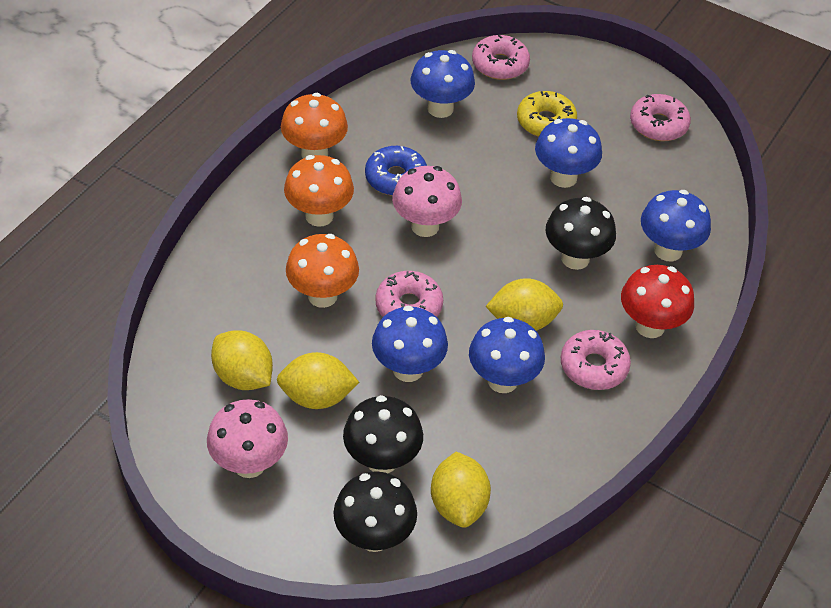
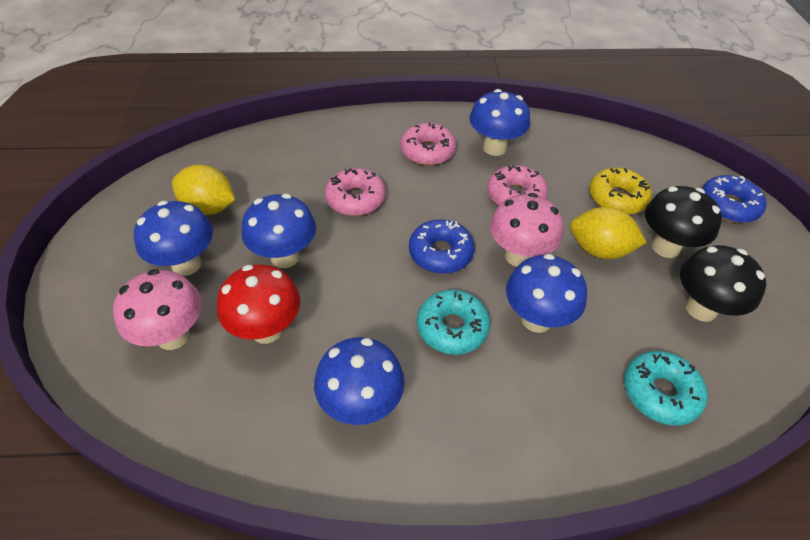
black mushroom: [333,471,417,552] [343,395,423,473] [545,197,616,270] = 3 -> [645,186,722,258] [680,245,766,322] = 2
blue donut: [365,146,427,196] = 1 -> [409,219,475,274] [702,175,767,223] = 2
orange mushroom: [281,93,348,159] [284,155,354,227] [286,234,359,308] = 3 -> none = 0
pink donut: [375,271,443,317] [472,35,530,80] [561,330,631,390] [630,94,691,141] = 4 -> [325,168,386,216] [400,123,456,165] [487,165,548,206] = 3
turquoise donut: none = 0 -> [417,290,490,355] [624,351,708,426] = 2
yellow lemon: [211,331,273,390] [277,352,359,409] [431,452,491,528] [485,278,563,331] = 4 -> [172,165,235,215] [570,207,647,259] = 2

